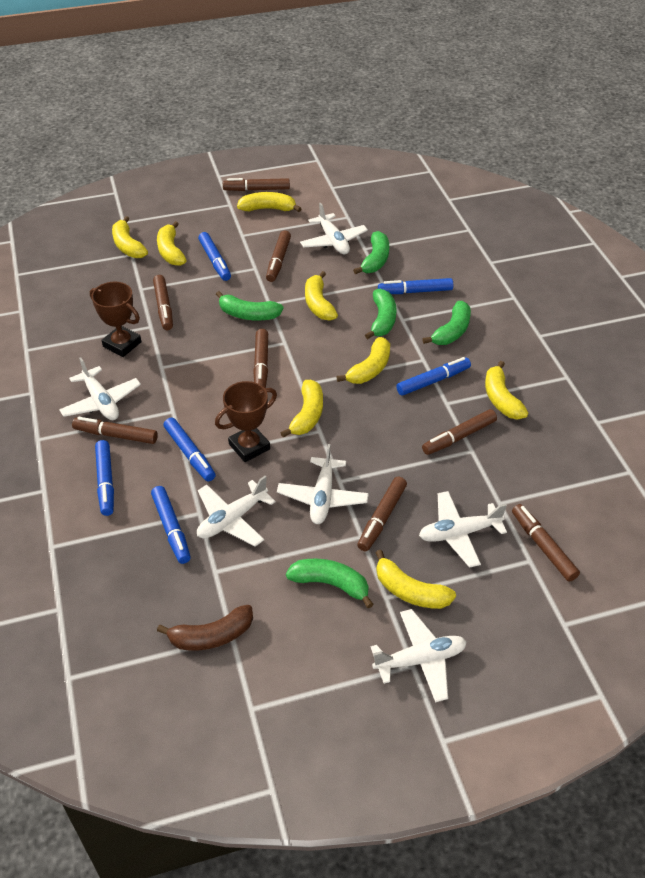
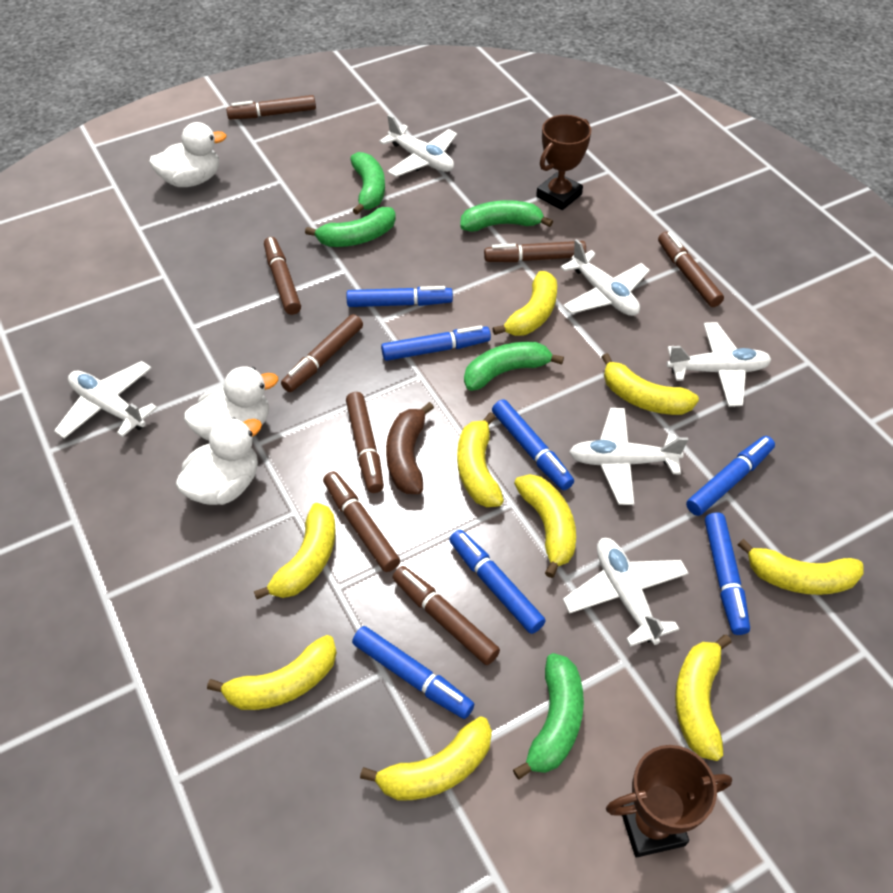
blue marker: [95,440,114,516] [151,486,191,564] [164,418,216,482] [198,232,231,281] [378,278,453,294] [396,357,471,396] = 6 -> [346,286,453,307] [352,626,474,719] [381,325,491,361] [449,530,546,634] [492,399,574,490] [686,436,775,516] [705,512,750,635] = 7
white duck: none = 0 -> [149,122,227,187] [176,417,262,505] [184,367,278,441] = 3
yellow banana: [112,216,148,258] [157,221,187,266] [237,192,302,212] [281,380,323,438] [305,271,338,321] [337,337,390,384] [376,550,456,609] [485,361,528,420] = 8 -> [207,635,337,710] [254,503,336,599] [360,716,492,801] [457,412,504,507] [492,271,557,336] [514,474,576,578] [602,353,699,415] [675,635,732,761] [738,539,864,595] = 9

